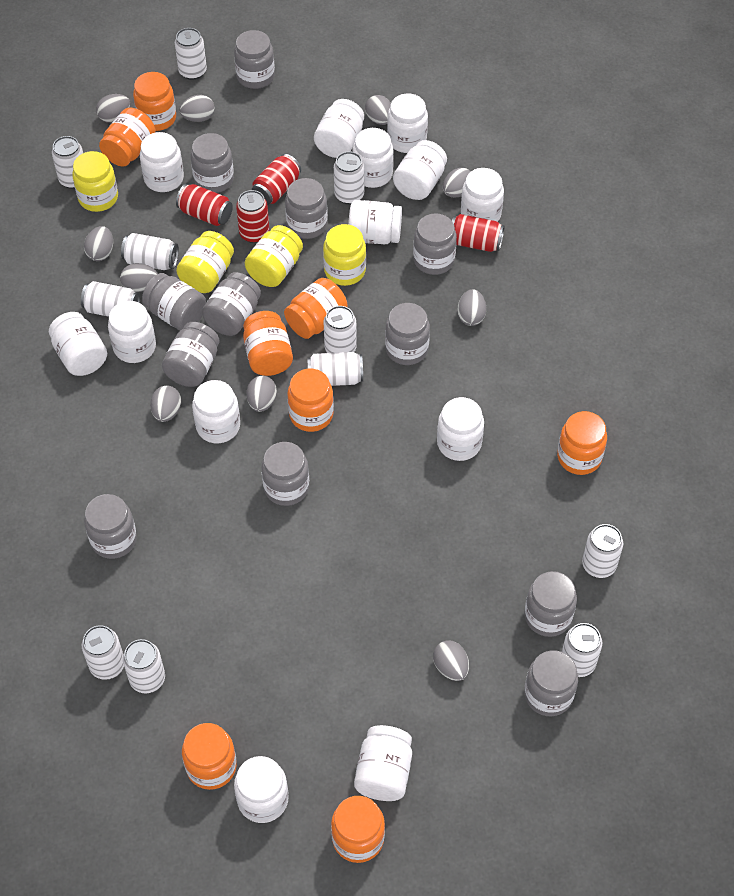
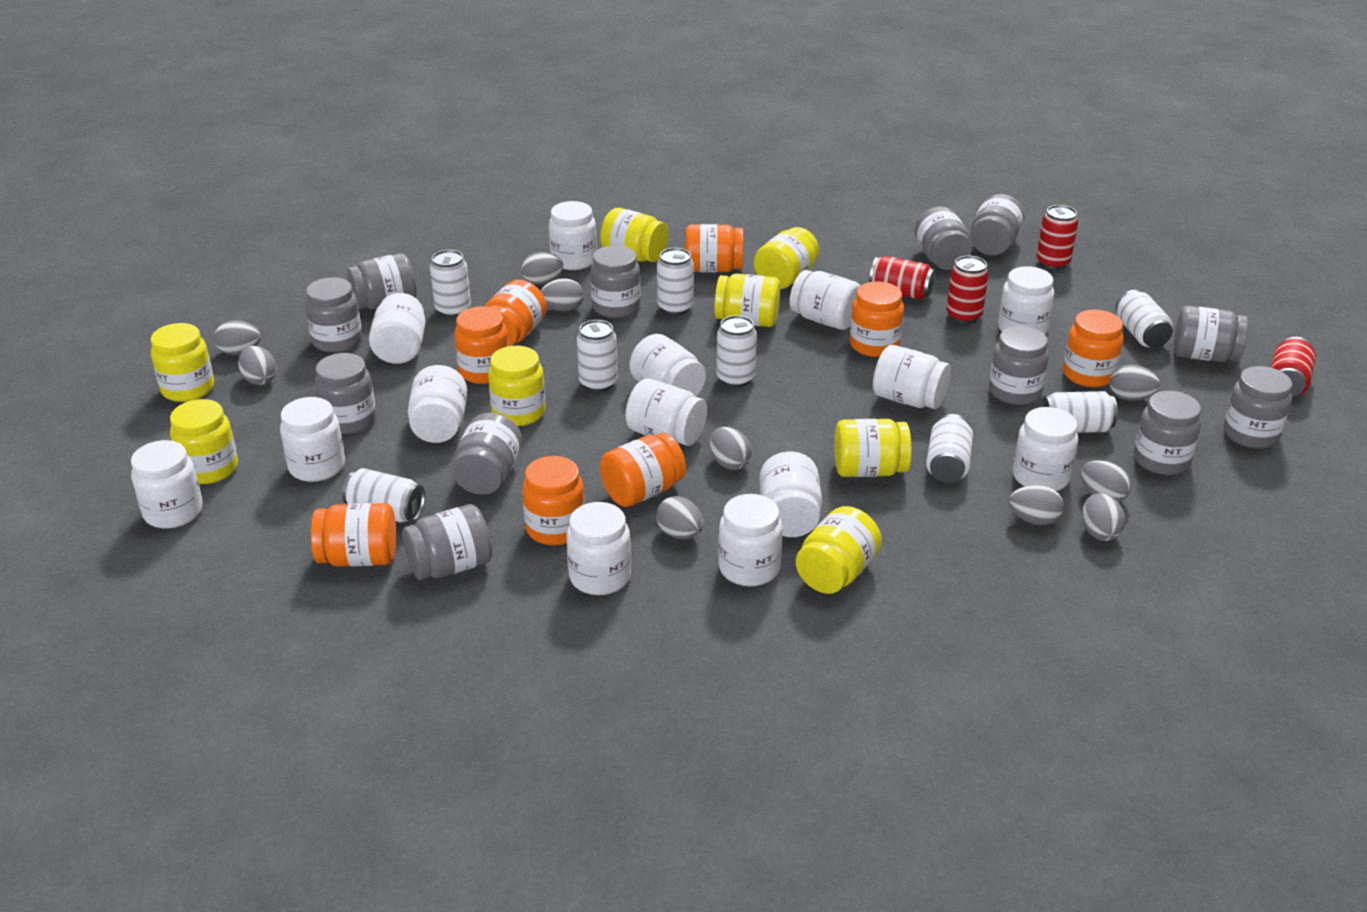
white can: [52,136,83,189] [81,281,140,317] [82,625,124,680] [121,233,179,270] [123,639,165,693] [175,28,207,80] [307,352,363,386] [324,306,357,353] [334,151,364,204] [562,623,603,677] [582,524,623,578] = 11 -> [342,468,425,522] [430,250,471,318] [577,320,618,392] [657,248,694,315] [717,315,757,388] [926,414,973,483] [1041,391,1118,433] [1116,290,1173,348] = 8
white jar: [49,312,107,376] [108,301,156,363] [140,132,184,192] [192,380,240,443] [234,756,289,823] [314,99,364,158] [348,200,402,244] [352,128,394,188] [354,725,412,801] [387,93,428,153] [393,140,447,200] [437,397,484,461] [461,168,504,222] = 13 -> [131,440,203,529] [280,397,345,482] [369,293,426,364] [408,365,467,443] [549,201,597,270] [566,502,631,595] [625,378,707,446] [629,334,706,397] [718,494,783,586] [760,451,822,537] [790,270,860,330] [873,345,951,409] [998,266,1054,335] [1013,407,1078,491] = 14
yellow jar: [72,151,118,212] [176,231,234,293] [245,225,303,287] [323,224,366,286] = 4 -> [151,323,214,402] [170,399,238,484] [488,346,546,426] [600,208,668,262] [714,274,780,327] [754,227,819,289] [796,506,882,594] [834,419,911,477] = 8

